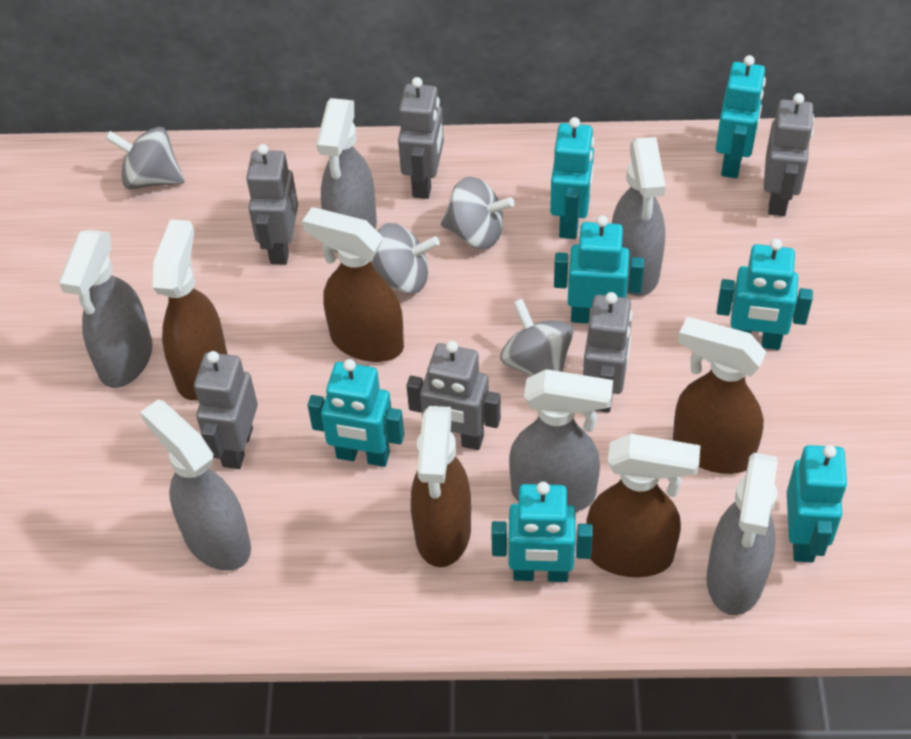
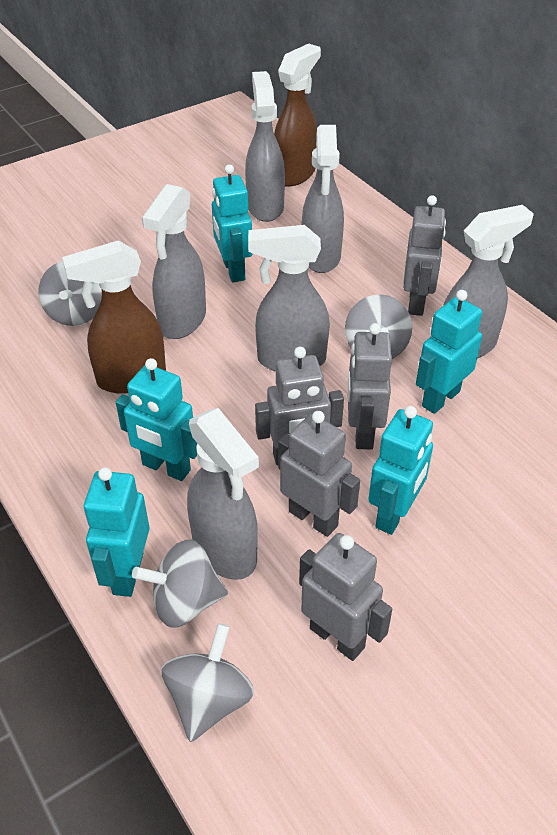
brown spray bottle: [153,219,228,400] [302,207,404,362] [411,406,471,567] [586,434,700,577] [673,317,766,474] = 5 -> [62,240,166,394] [274,44,321,187] = 2
grey robot: [194,351,258,469] [246,144,298,265] [398,77,444,199] [407,341,501,450] [583,292,633,413] [764,93,814,216] = 6 -> [255,347,344,465] [278,411,360,537] [299,533,392,661] [348,323,392,450] [403,195,446,316] = 5
turquoise robot: [308,359,404,467] [491,482,593,582] [550,117,594,239] [554,215,644,323] [716,55,766,178] [716,239,813,350] [787,445,848,562] = 7 -> [84,467,150,597] [116,358,197,481] [212,164,253,282] [368,406,433,535] [416,290,482,414] = 5

